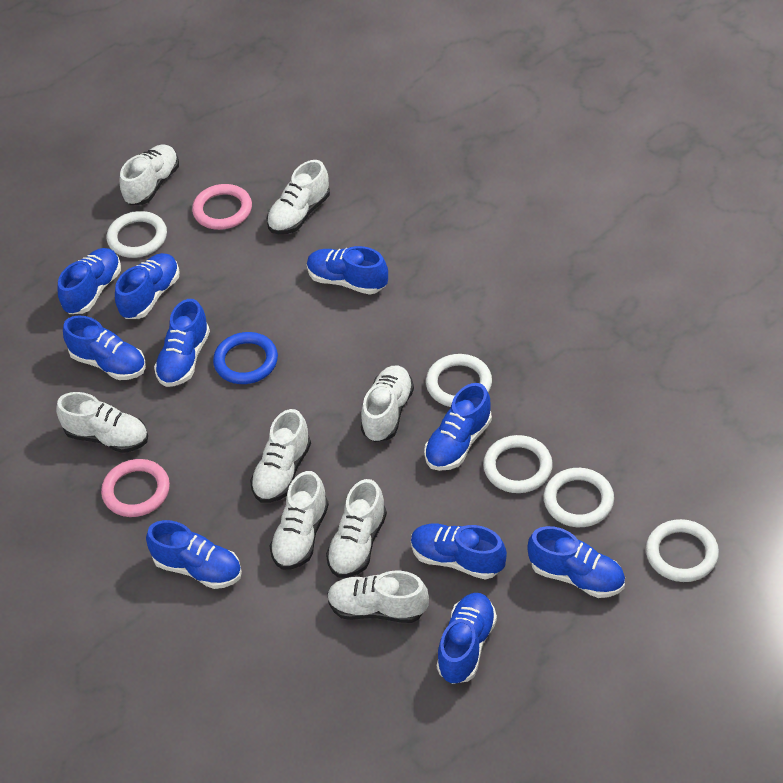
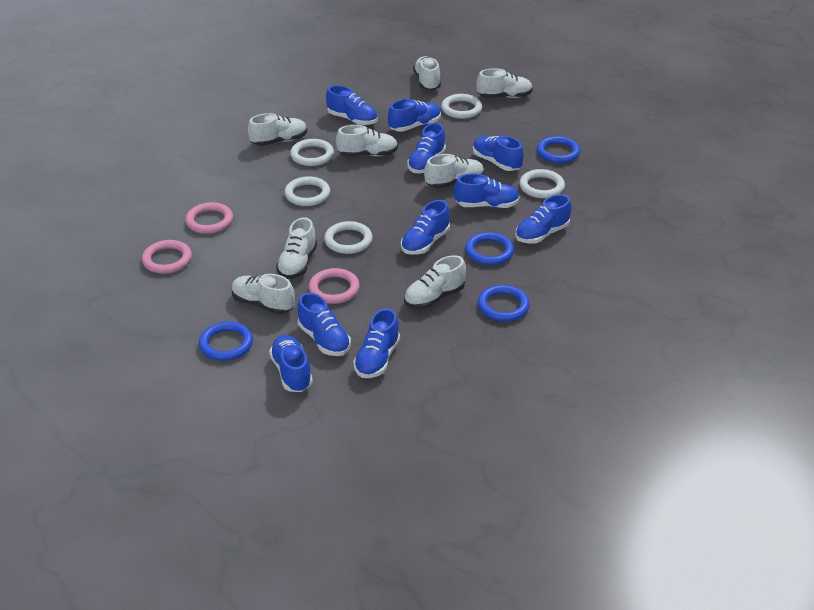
blue ring: [213,332,278,384] = 1 -> [199,321,253,361] [465,232,514,265] [478,285,530,322] [537,136,580,163] = 4
pink ring: [101,459,170,517] [192,184,252,230] = 2 -> [142,240,192,274] [186,202,233,234] [309,268,360,304] = 3

